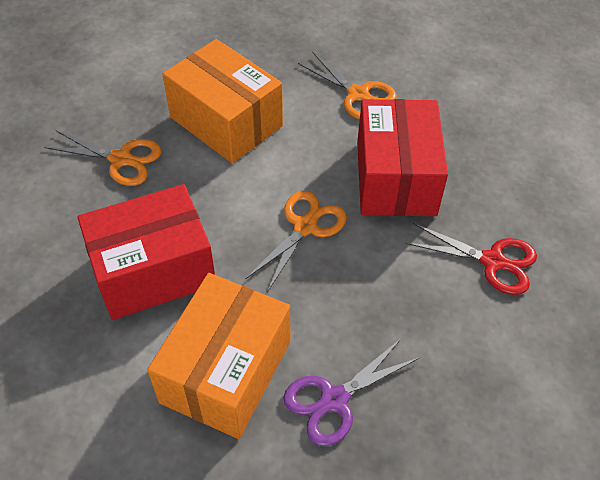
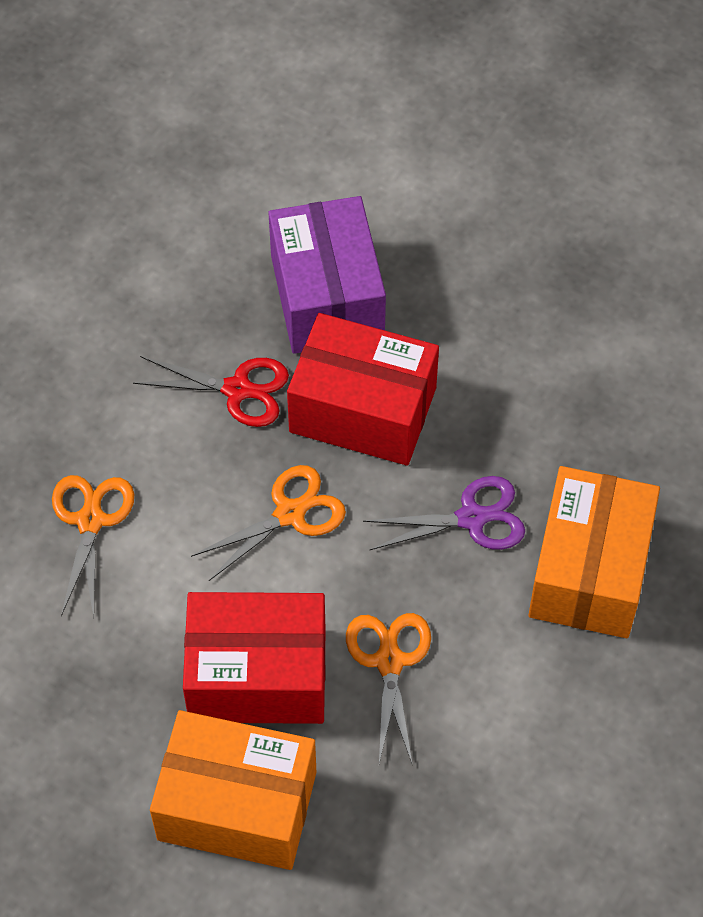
purple box: none = 0 -> [269,196,386,354] = 1

